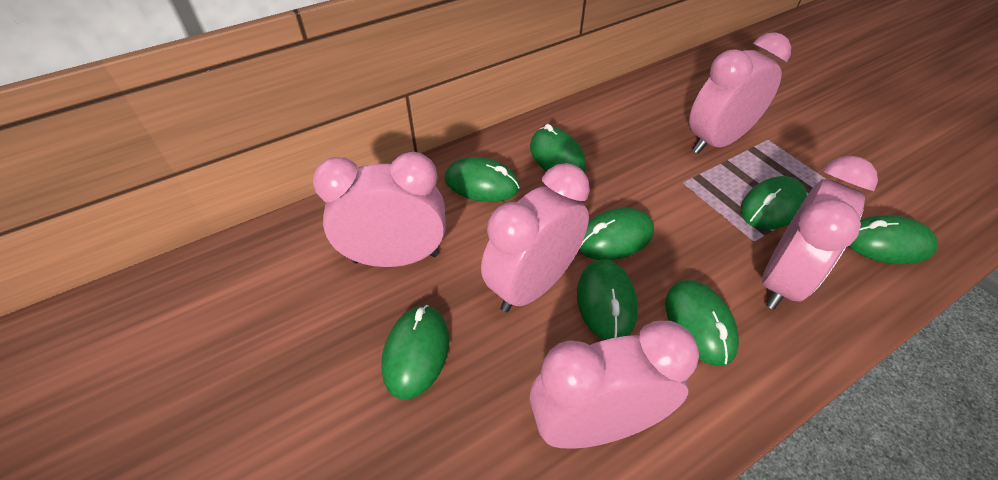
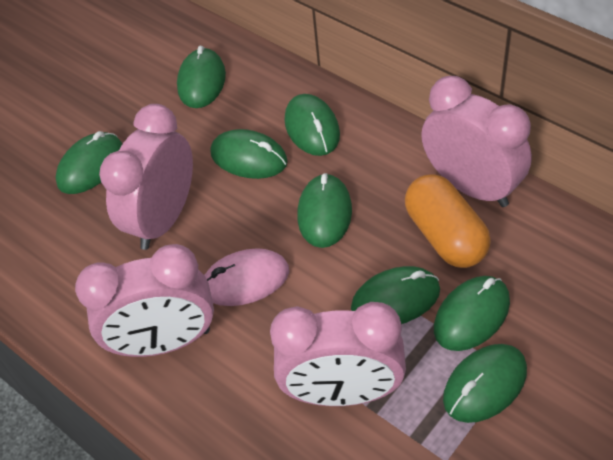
orange capsule: none = 0 -> [405,174,491,268] = 1
pink clock: [313,152,446,267] [481,163,590,312] [530,321,699,449] [689,32,791,154] [762,156,878,310] = 5 -> [75,244,214,357] [99,104,193,250] [270,302,406,406] [421,76,532,207] = 4
pink mouse: none = 0 -> [204,248,289,306] = 1

